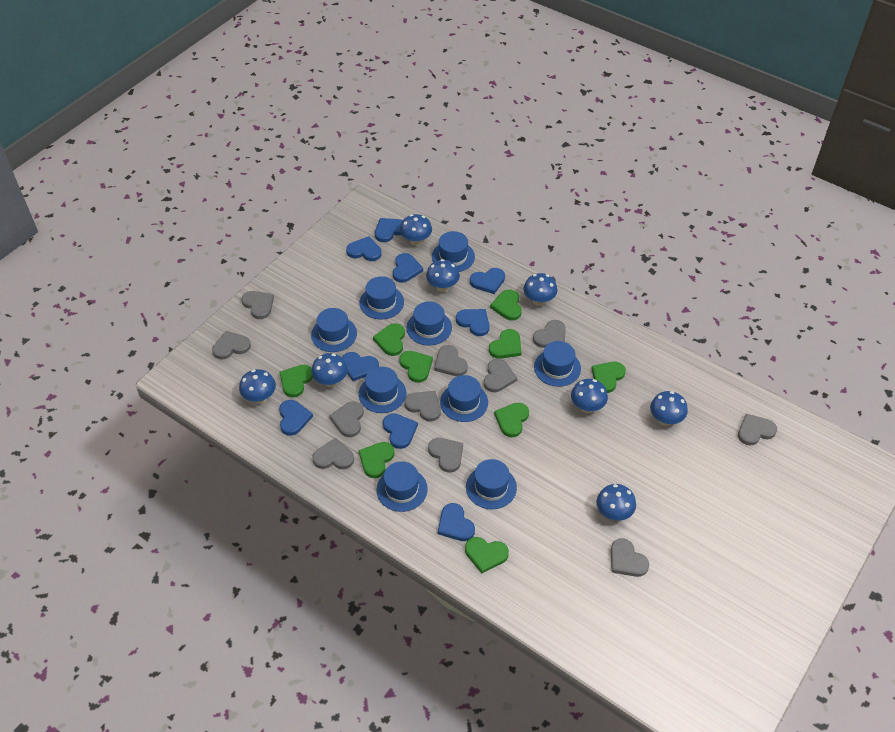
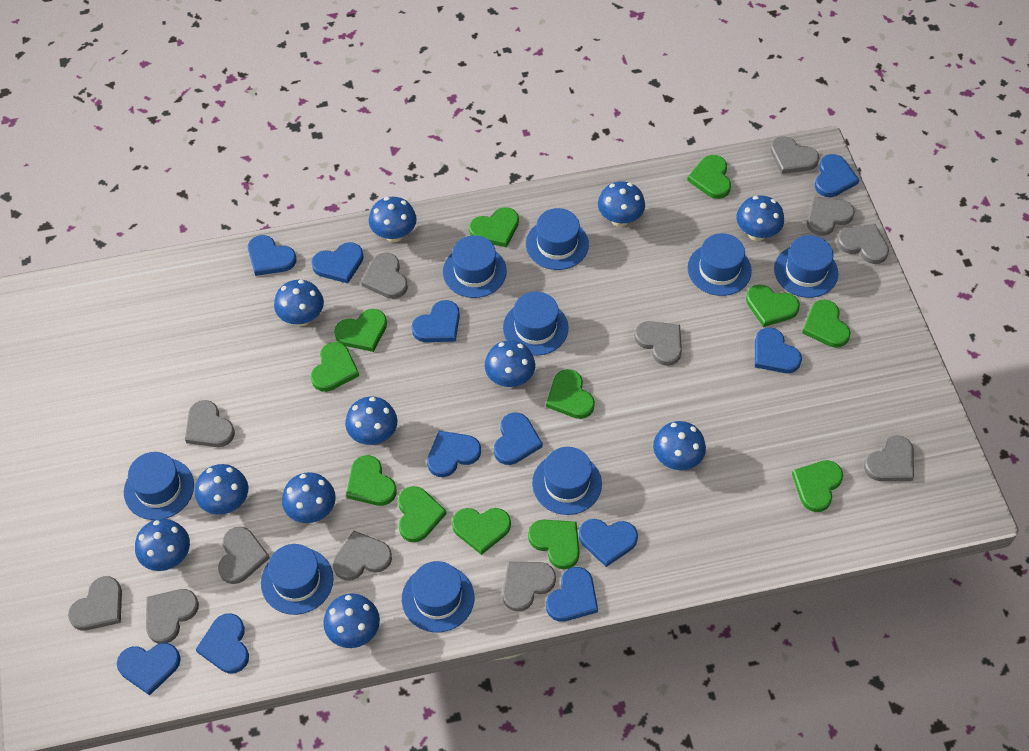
blue heart: [279,400,313,436] [342,352,379,381] [346,236,382,261] [375,218,403,242] [383,413,418,449] [393,253,423,283] [438,503,475,541] [456,309,490,336] [470,268,505,294] = 9 -> [117,643,181,696] [195,613,249,674] [248,235,296,276] [311,242,364,283] [411,300,460,342] [427,431,481,477] [494,412,543,465] [546,567,598,622] [579,519,638,567] [755,328,802,373] [815,154,859,197] = 11
blue mushroom: [239,369,276,404] [311,353,348,387] [400,214,432,246] [426,259,460,292] [524,273,557,306] [571,379,608,413] [597,484,636,521] [650,391,688,426] = 8 -> [135,519,190,571] [195,464,248,515] [274,280,324,326] [282,472,336,523] [323,594,380,648] [345,397,398,445] [369,197,417,242] [484,340,535,387] [598,181,645,227] [653,421,706,470] [736,195,784,241] = 11
green heart: [279,365,313,398] [359,442,395,478] [373,323,405,356] [399,351,433,383] [465,537,509,573] [489,329,522,359] [490,289,522,321] [494,403,529,437] [591,362,626,393] = 9 -> [311,342,359,392] [334,309,387,352] [346,455,397,506] [398,486,447,542] [452,508,511,555] [469,207,519,247] [528,520,580,569] [546,369,595,419] [687,155,731,199] [746,285,800,327] [792,460,843,512] [802,300,851,348] = 12
grey heart: [212,331,251,360] [241,291,274,319] [312,438,354,469] [329,401,364,437] [404,391,441,421] [428,438,463,473] [434,345,468,376] [484,359,517,392] [533,320,566,348] [610,538,649,577] [738,414,777,445] = 11 -> [68,576,122,631] [146,589,199,644] [185,400,235,447] [218,526,270,584] [333,531,392,581] [361,253,408,299] [502,562,556,612] [634,321,682,366] [770,136,819,174] [807,196,855,236] [837,224,889,264] [864,435,914,481] = 12

